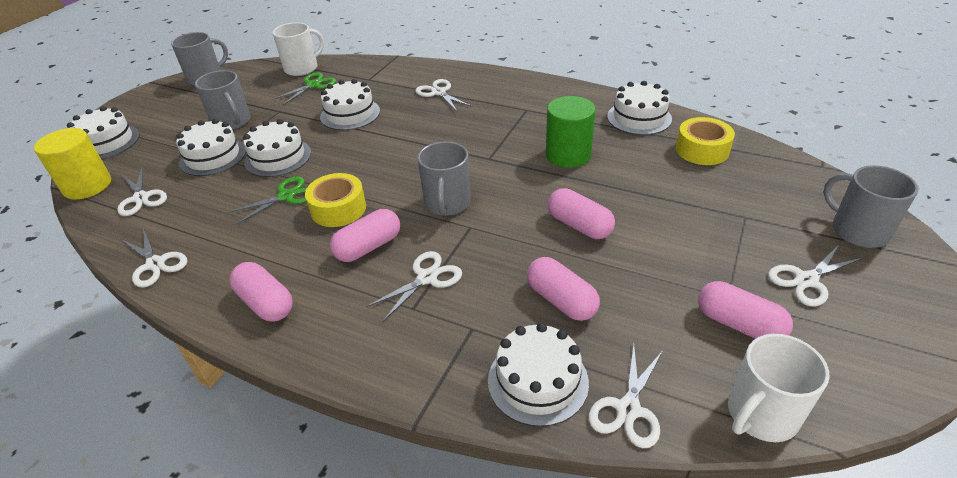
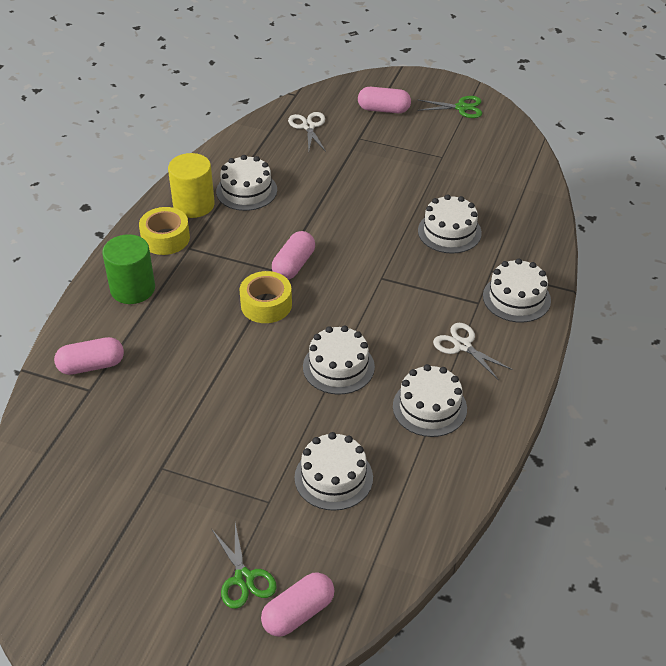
grey mug: [171,32,228,86] [195,70,250,130] [417,141,471,216] [824,165,918,248] = 4 -> none = 0
pink capsule: [230,262,293,322] [330,209,400,262] [527,257,600,321] [548,188,615,239] [698,281,793,339] = 5 -> [54,337,124,375] [261,572,334,637] [272,231,315,280] [358,87,411,113] = 4
white mug: [272,22,324,76] [728,334,830,442] = 2 -> none = 0
white scissors: [117,167,167,216] [121,228,187,288] [366,251,462,321] [415,79,472,111] [589,344,663,448] [768,245,863,306] = 6 -> [288,112,326,152] [433,323,513,380] = 2

